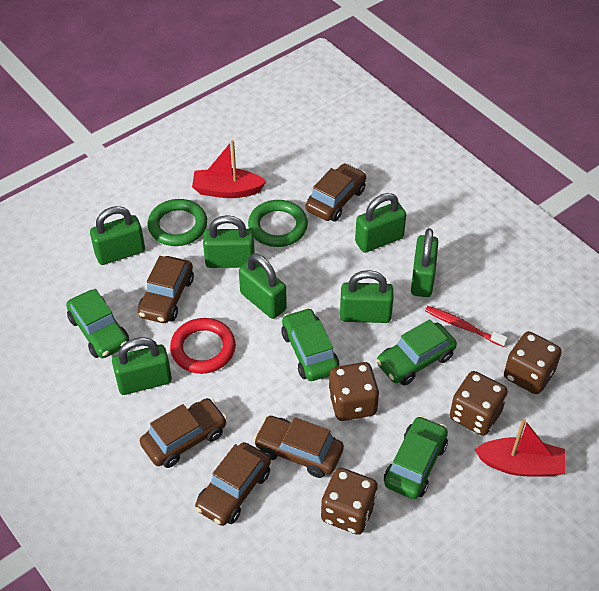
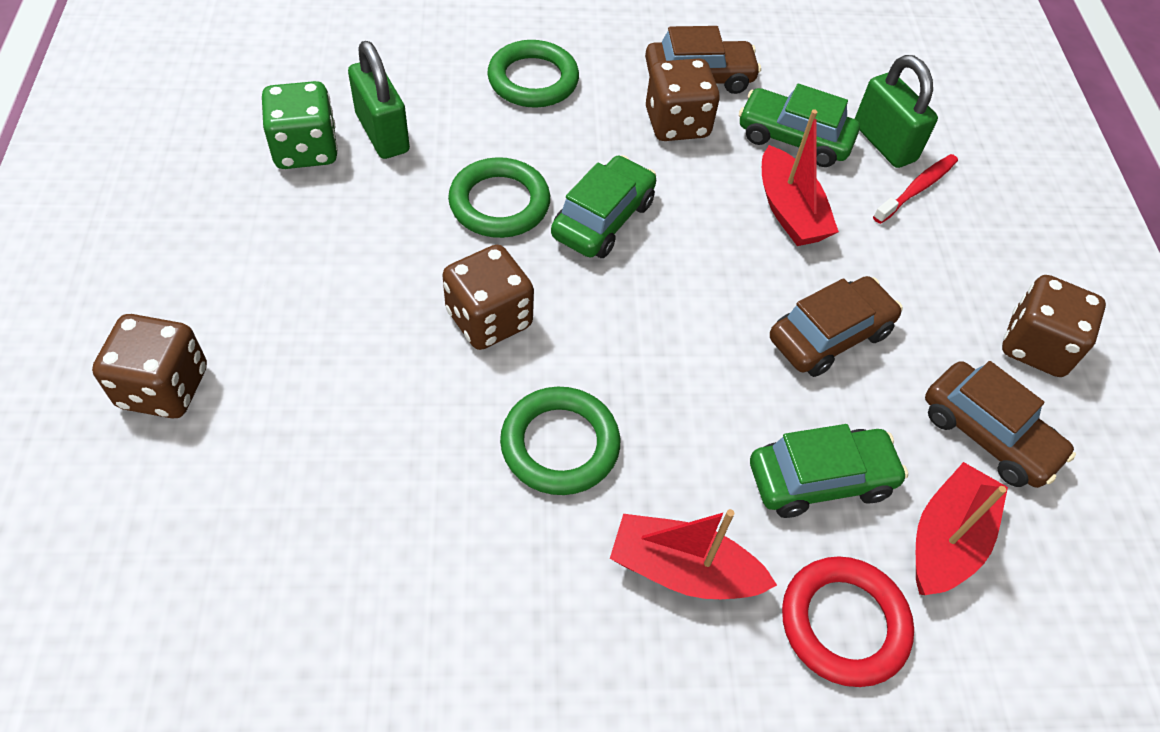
brown car: [138,256,194,323] [140,398,227,468] [195,442,271,526] [253,416,344,478] [306,163,366,222] = 5 -> [645,26,761,94] [770,276,903,377] [925,361,1076,488] = 3
green car: [66,289,129,358] [281,308,339,381] [376,319,457,386] [384,416,448,499] = 4 -> [551,155,656,258] [739,84,860,167] [750,424,908,518] = 3
green dice: none = 0 -> [262,81,338,169] = 1
green padlock: [90,206,145,265] [112,337,172,395] [203,215,255,268] [239,253,287,319] [340,270,394,323] [355,193,406,253] [411,228,438,297] = 7 -> [348,41,410,159] [855,55,938,168] = 2
green ring: [148,199,207,246] [248,200,308,247] = 2 -> [448,157,550,238] [487,40,579,108] [500,386,620,495] = 3
red boat: [192,140,267,198] [474,419,565,477] = 2 -> [610,509,777,599] [762,110,839,246] [916,462,1008,595] = 3

